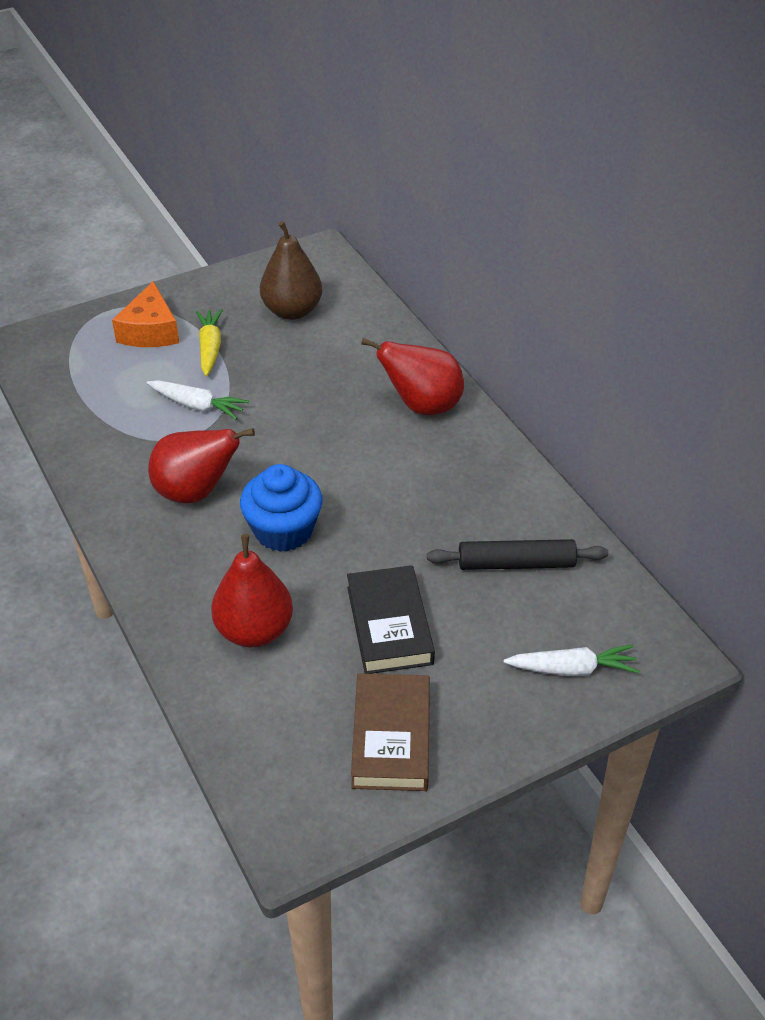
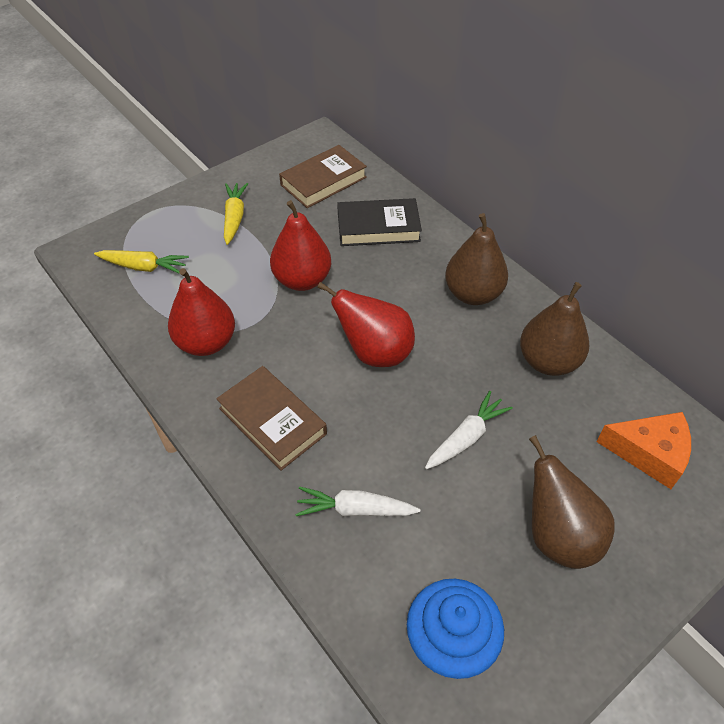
black rolling pin: [427,539,608,570] = 1 -> none = 0
brown book: [351,673,430,791] = 1 -> [216,366,327,471] [279,145,367,208] = 2
brown pear: [260,221,322,320] = 1 -> [445,213,508,305] [520,282,589,376] [529,435,615,569] = 3
yellow carrot: [196,309,223,376] = 1 -> [94,250,189,274] [224,183,248,245] = 2

